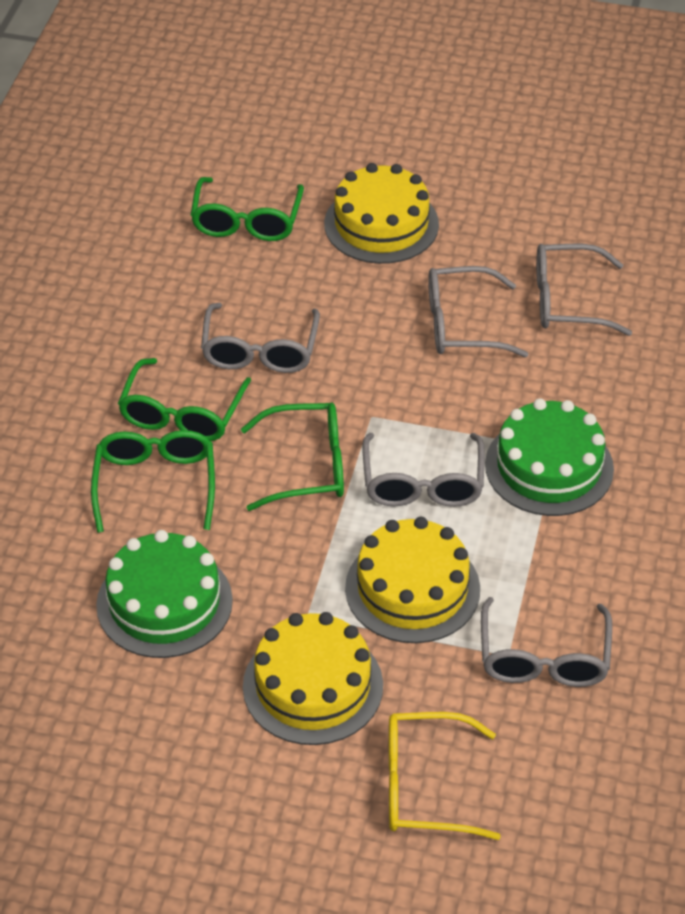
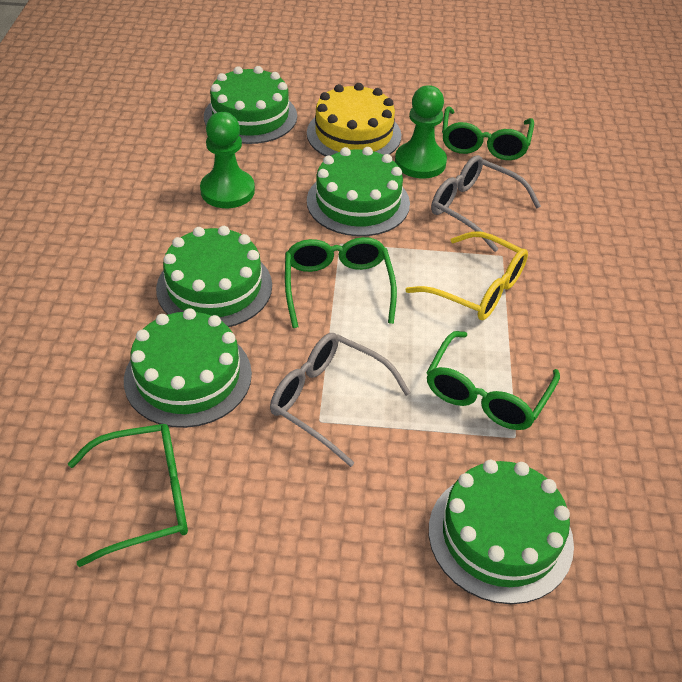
green cake: [96,530,233,658] [485,398,614,516] = 2 -> [124,308,252,428] [156,226,272,327] [204,66,297,144] [307,147,410,236] [429,460,574,604] = 5
green pawn: none = 0 -> [200,112,255,208] [395,85,447,178] = 2
grey glasses: [201,303,320,373] [362,433,485,507] [428,266,528,357] [481,597,612,687] [536,244,632,336] = 5 -> [270,333,411,467] [431,155,541,252] = 2
yellow cake: [243,612,383,745] [324,163,439,264] [345,517,480,643] = 3 -> [307,83,401,156] = 1

